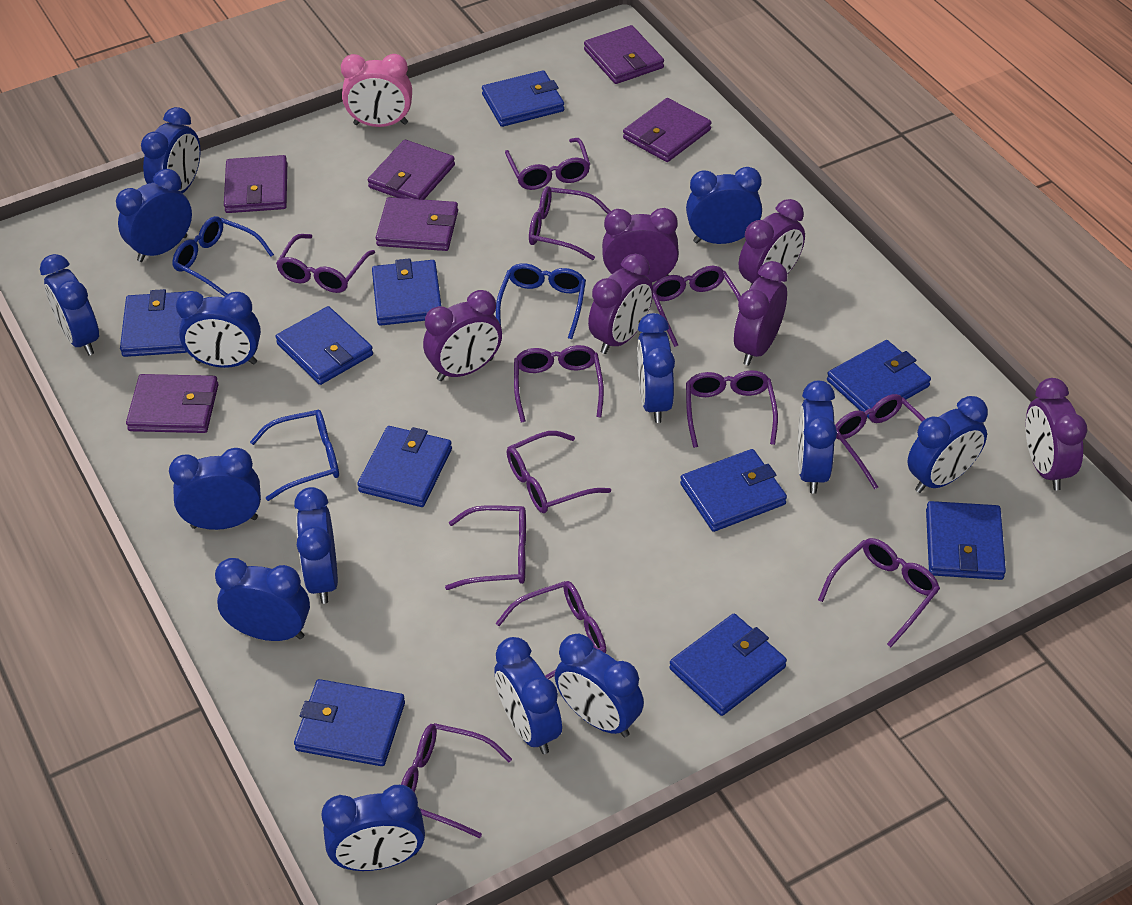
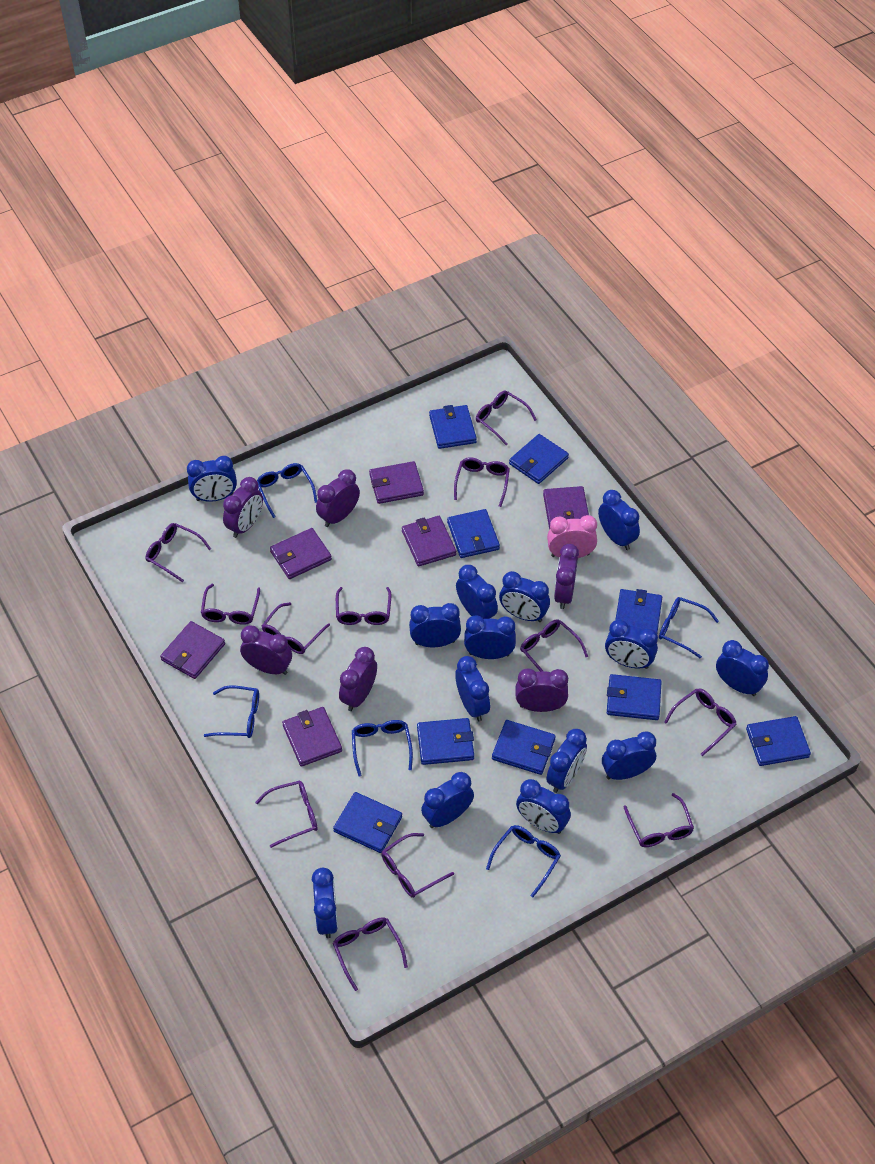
blue glasses: [172,216,274,297] [250,410,339,501] [496,263,586,339] = 3 -> [204,685,259,738] [257,463,317,518] [352,720,413,777] [486,825,561,897] [659,597,719,659] = 5
blue wallet: [120,289,187,357] [276,306,373,385] [294,679,405,766] [357,426,452,507] [372,258,442,326] [482,70,564,127] [669,614,787,716] [680,449,787,532] [827,340,931,418] [926,501,1006,580] = 10 -> [333,792,402,853] [417,718,474,765] [429,405,477,449] [447,509,500,558] [492,720,556,775] [509,434,569,484] [607,674,662,720] [615,589,662,633] [746,716,811,766] = 9

